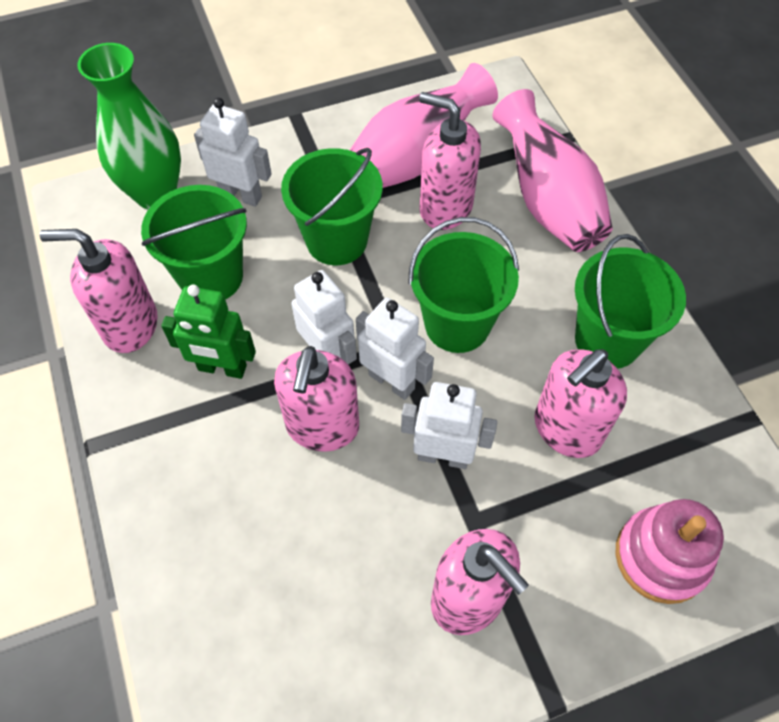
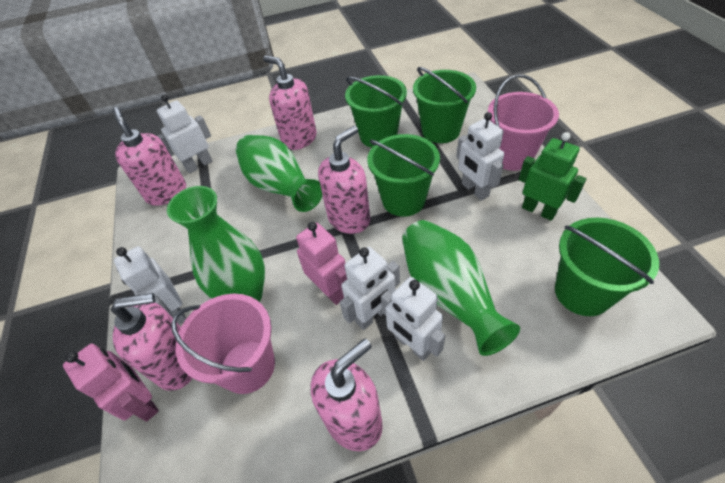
green vase: [77,43,181,209] = 1 -> [167,186,265,302] [236,135,322,212] [402,220,520,356] = 3
pink bucket: none = 0 -> [171,294,275,394] [488,74,559,171] = 2
pink robot: none = 0 -> [63,344,159,422] [296,222,347,305] = 2
pink stacking toy: [615,499,724,604] = 1 -> none = 0
pink vase: [350,63,498,188] [492,89,613,252] = 2 -> none = 0
white robot: [194,98,272,207] [291,270,357,364] [356,298,434,400] [401,382,497,469] = 4 -> [114,246,186,325] [157,94,213,174] [340,247,400,330] [381,277,445,361] [456,112,504,201] = 5

